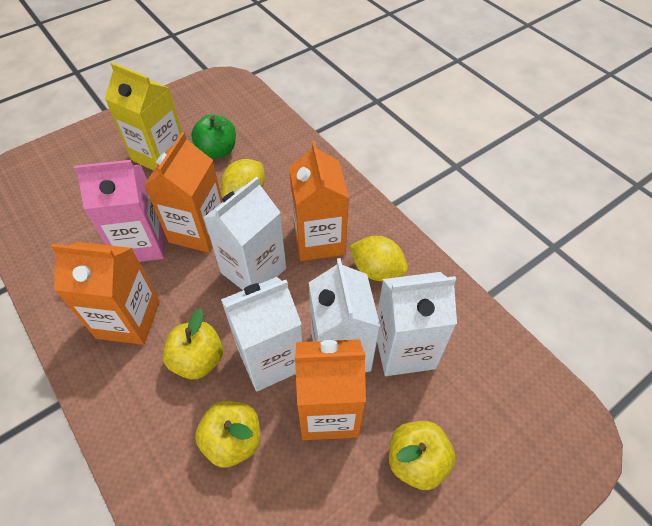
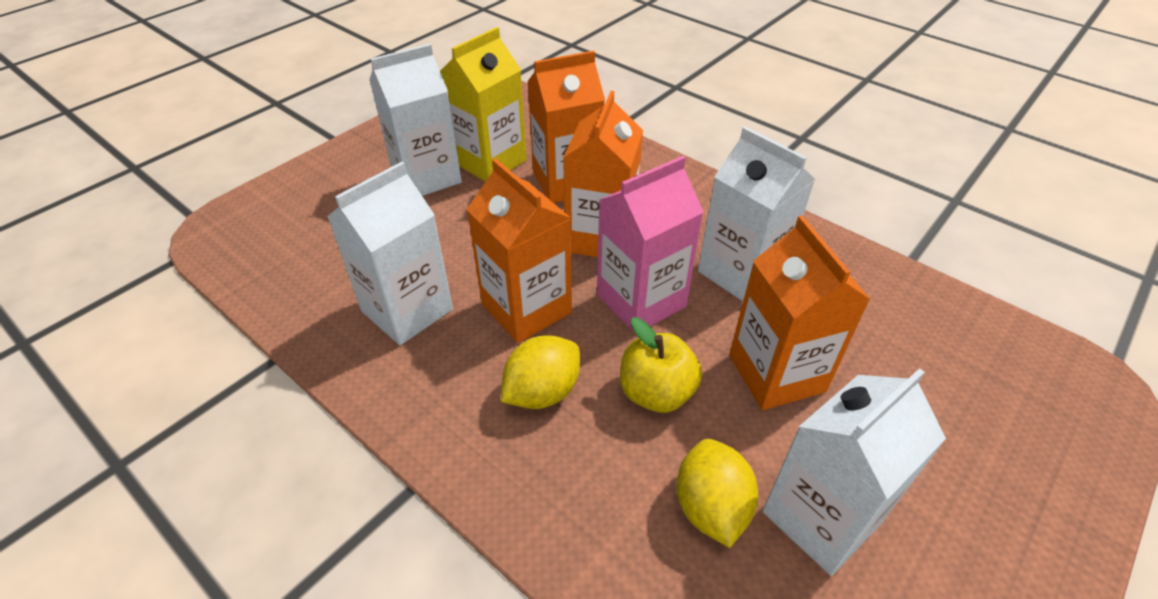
green apple: [191,115,236,159] = 1 -> none = 0
yellow apple: [162,309,223,379] [195,401,260,468] [389,421,456,490] = 3 -> [620,317,702,413] = 1

